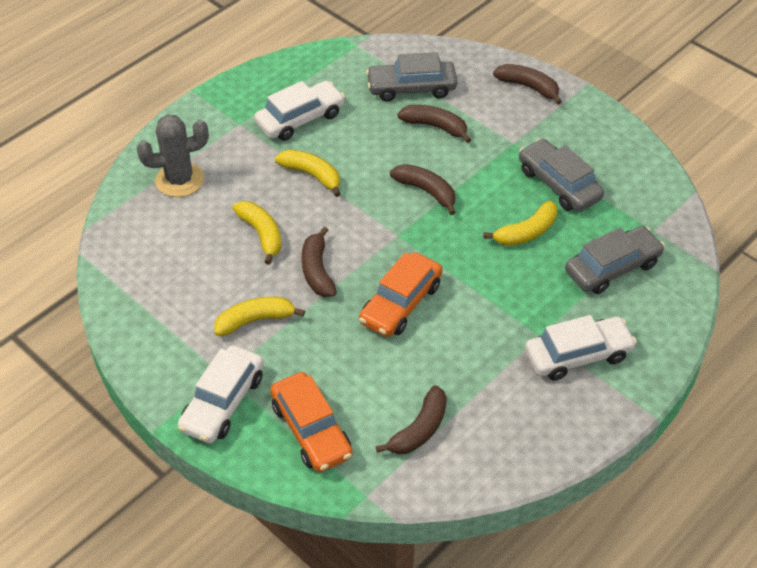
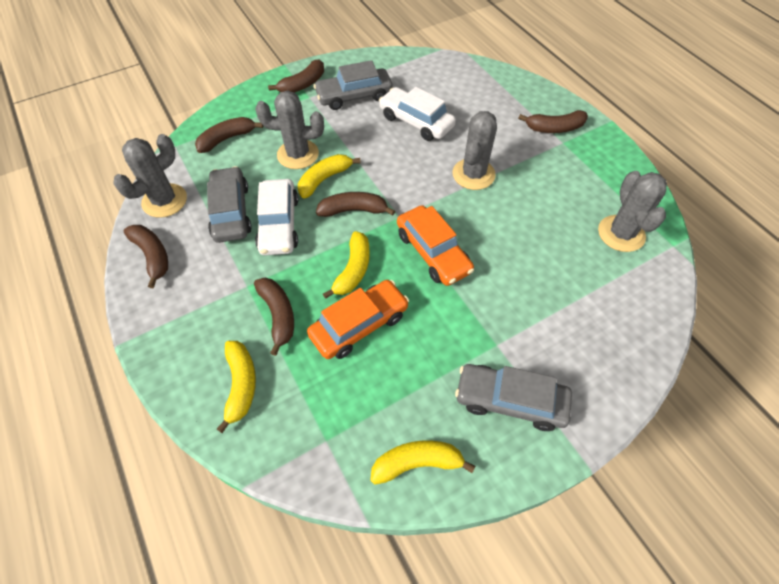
brown banana: [302,227,337,297] [376,385,447,454] [390,164,456,215] [398,105,471,143] [493,64,562,105] = 5 -> [124,225,168,288] [195,117,263,153] [254,278,294,356] [268,59,324,93] [316,192,395,217] [518,110,588,133] = 6
grey cactus: [136,115,209,197] = 1 -> [114,134,187,218] [255,91,324,169] [452,111,497,190] [598,171,667,252] = 4
white car: [178,345,264,443] [254,81,345,141] [525,315,637,381] = 3 -> [255,179,298,256] [379,87,456,141] = 2

